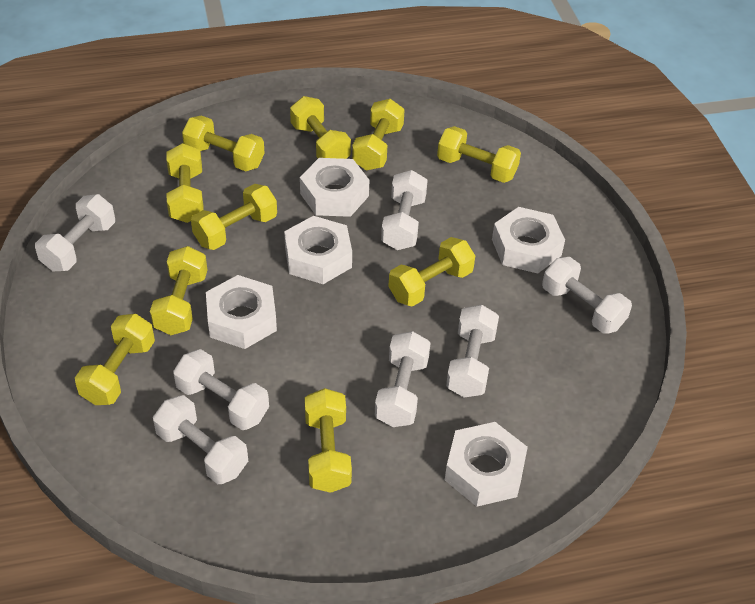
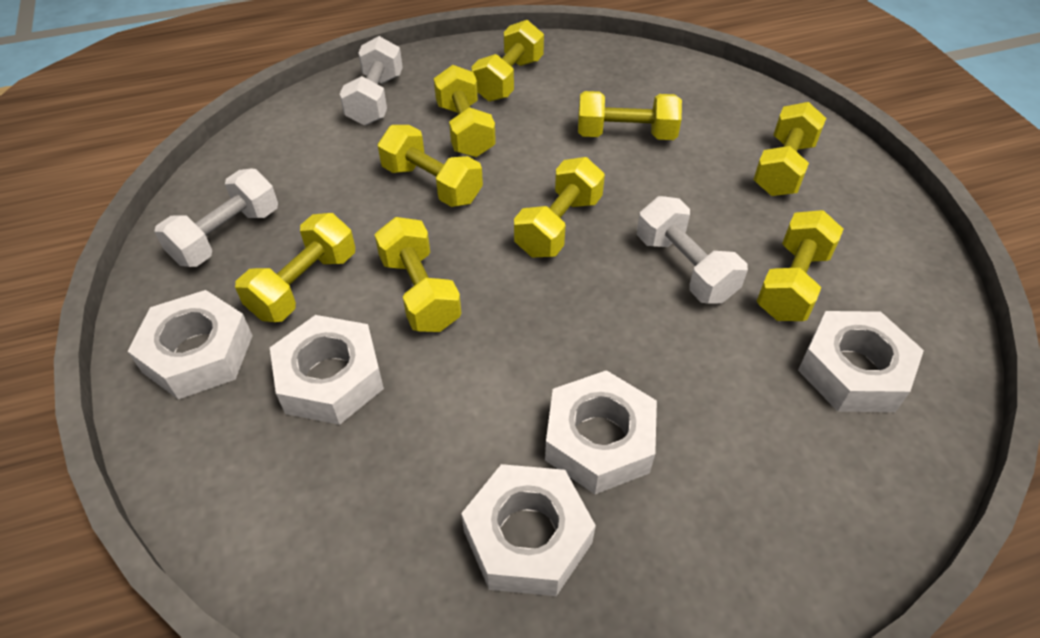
white dumbbell: [35,194,115,271] [153,395,248,484] [173,349,269,430] [375,331,430,427] [381,170,428,250] [446,305,499,397] [542,257,632,334] = 7 -> [154,169,278,267] [340,36,403,125] [637,196,748,304] = 3
yellow dumbbell: [75,314,155,405] [150,246,207,335] [166,143,204,223] [182,116,265,171] [191,184,277,250] [290,96,351,159] [305,388,352,493] [352,99,405,171] [388,237,475,307] [437,126,521,183] = 10 -> [235,213,355,322] [375,217,462,332] [377,125,483,207] [434,65,496,157] [471,20,544,102] [514,157,605,258] [578,91,682,140] [753,102,826,196] [757,210,843,321] = 9

